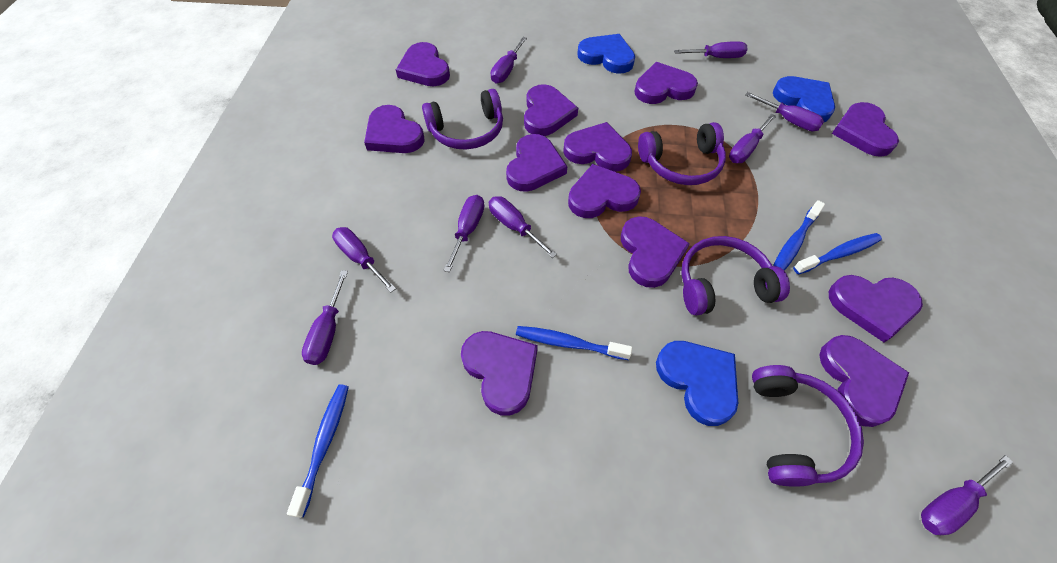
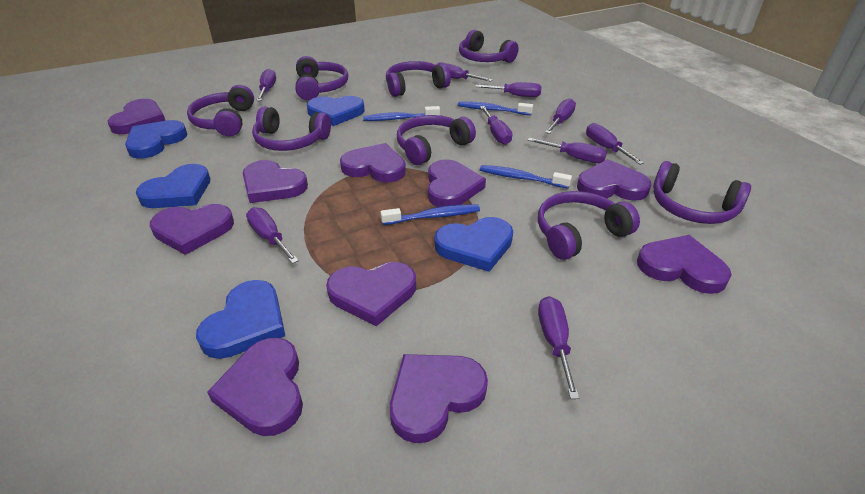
blue heart: [577,34,635,74] [656,341,738,426] [773,76,835,122] = 3 -> [125,120,187,159] [136,164,210,208] [196,280,285,359] [307,96,365,126] [435,217,513,272] = 5
purple headphones: [422,89,503,149] [638,122,726,185] [681,236,790,316] [752,365,864,487] = 4 -> [187,85,254,137] [252,107,331,151] [295,56,348,100] [386,61,451,97] [397,115,476,165] [459,30,519,63] [538,191,640,260] [653,161,751,224] = 8
purple heart: [364,105,424,153] [396,42,450,86] [461,331,538,416] [506,134,567,192] [524,84,578,136] [563,122,632,172] [568,164,641,218] [621,216,690,288] [635,62,698,104] [819,335,909,427] [829,275,923,342] [832,102,899,157] = 12 -> [108,99,166,134] [150,204,234,255] [207,338,303,436] [243,160,308,203] [326,262,416,326] [340,143,406,183] [390,354,488,443] [428,159,486,207] [577,159,651,201] [637,235,732,294] = 10

